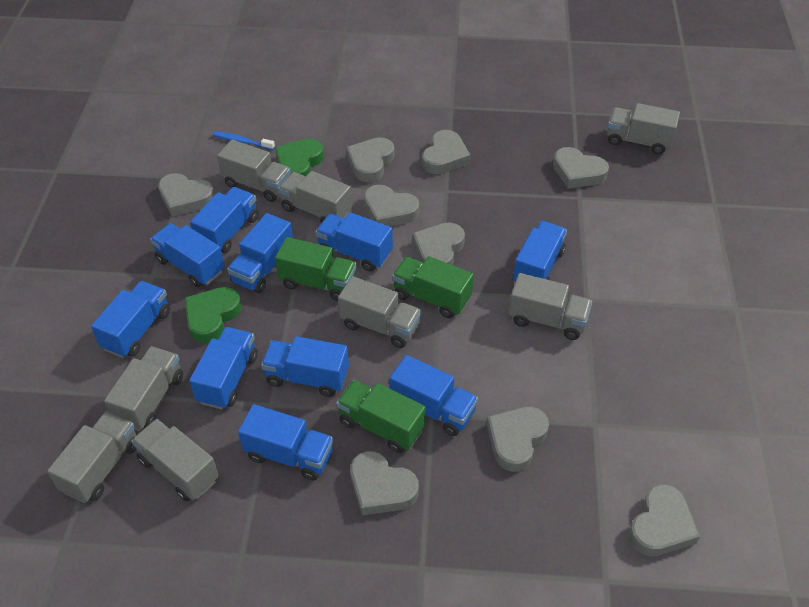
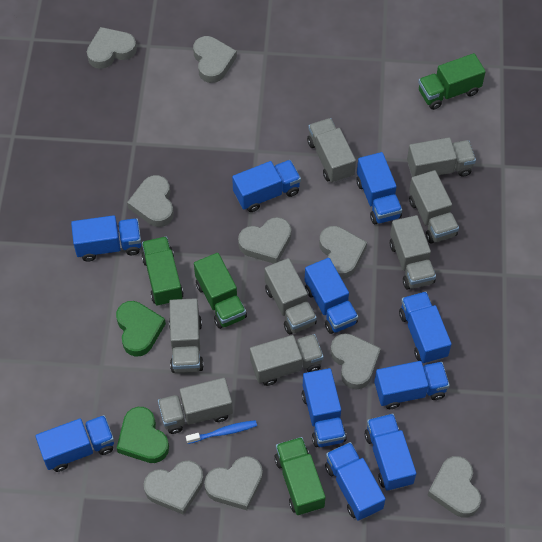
green truck: [275,237,357,301] [336,380,426,453] [392,256,474,318] = 3 -> [141,236,184,306] [194,253,247,329] [274,437,326,515] [418,53,486,110] = 4

